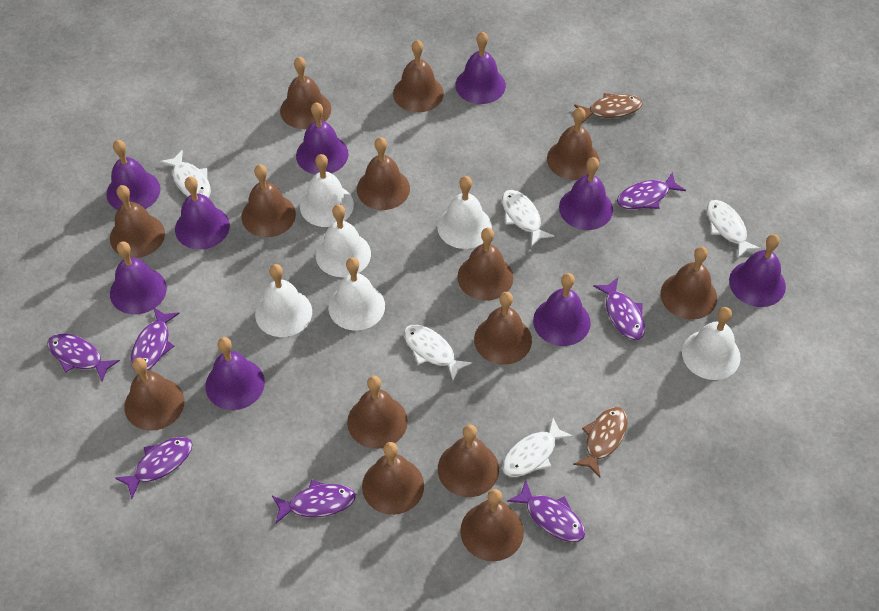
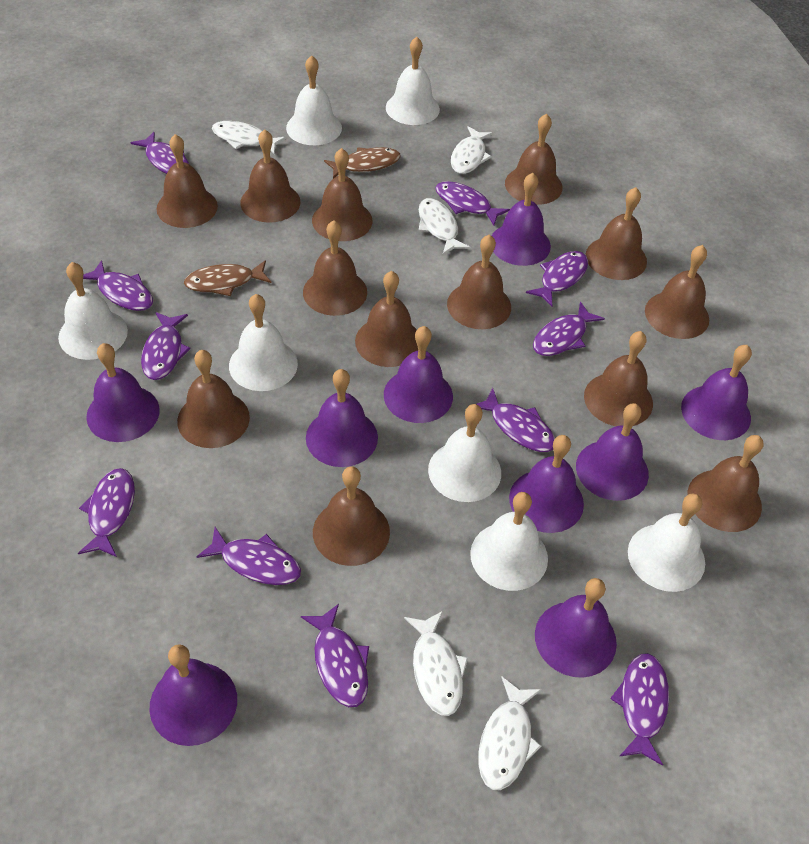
brown bell: [110,185,165,258] [124,358,184,431] [242,164,296,237] [280,57,331,129] [347,376,408,449] [357,137,410,210] [362,442,424,515] [393,40,444,112] [438,424,499,497] [457,228,513,301] [460,489,524,561] [474,292,532,365] [547,107,600,180] [661,246,717,320] = 14 -> [156,134,218,228] [177,350,250,448] [240,129,301,223] [303,220,367,316] [312,148,373,241] [313,466,390,566] [355,271,418,367] [447,234,511,329] [505,114,563,205] [584,331,653,426] [586,187,647,280] [645,245,709,339] [687,435,764,532] = 13
purple fish: [47,333,120,382] [115,437,193,499] [131,307,180,370] [272,480,356,524] [507,480,585,542] [593,278,645,340] [617,172,686,209] = 7 -> [78,468,135,557] [83,260,153,311] [131,132,189,174] [141,312,191,380] [197,527,301,585] [301,604,369,707] [435,181,510,225] [477,388,555,452] [526,251,588,307] [533,302,605,356] [610,653,669,766] = 11
white bell: [255,264,312,337] [300,154,354,227] [316,204,371,277] [328,257,385,330] [437,176,492,249] [682,307,741,380] = 6 -> [58,262,128,360] [229,294,298,391] [286,55,342,145] [386,37,440,125] [428,404,501,502] [470,492,548,591] [628,493,705,592] = 7

